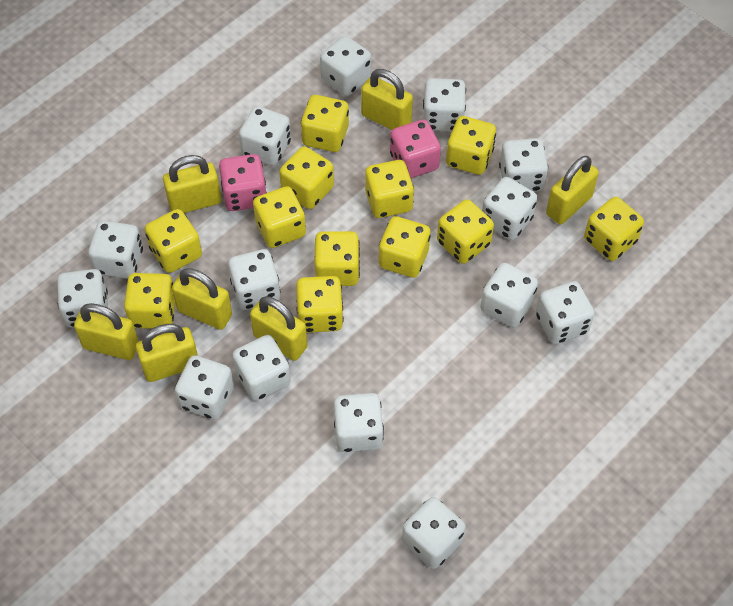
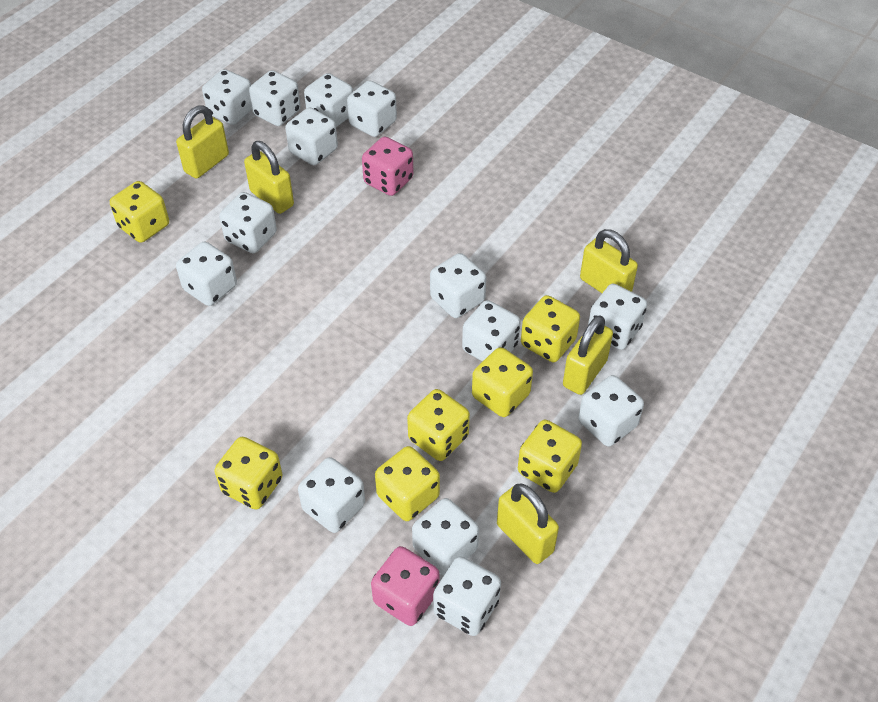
yellow dice: [124,273,175,329] [145,209,202,273] [253,186,306,248] [279,146,334,209] [296,276,344,333] [301,95,349,152] [314,231,360,286] [365,160,414,218] [379,216,431,278] [437,199,494,264] [446,116,496,175] [584,197,644,261] = 12 -> [110,181,169,243] [214,437,283,509] [375,446,440,521] [407,389,470,461] [472,347,533,417] [518,420,582,493] [521,295,580,362] = 7
yellow padlock: [74,303,139,360] [136,324,198,382] [163,155,221,213] [172,268,232,330] [250,296,308,361] [361,69,413,130] [546,156,599,224] = 7 -> [176,105,229,179] [244,141,294,214] [497,484,559,564] [563,315,613,395] [580,229,638,293] = 5

